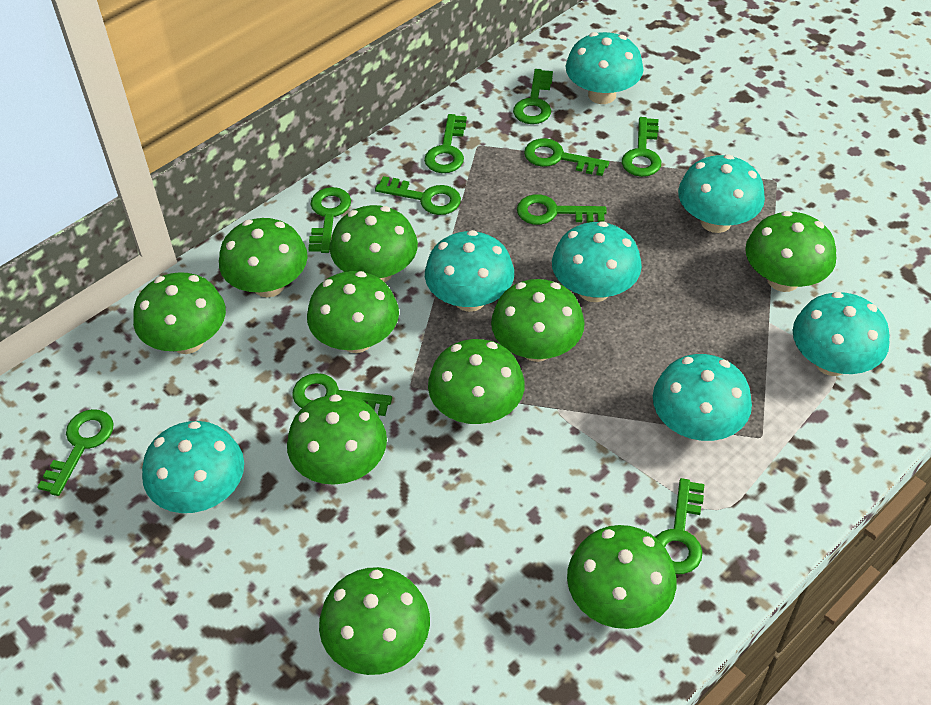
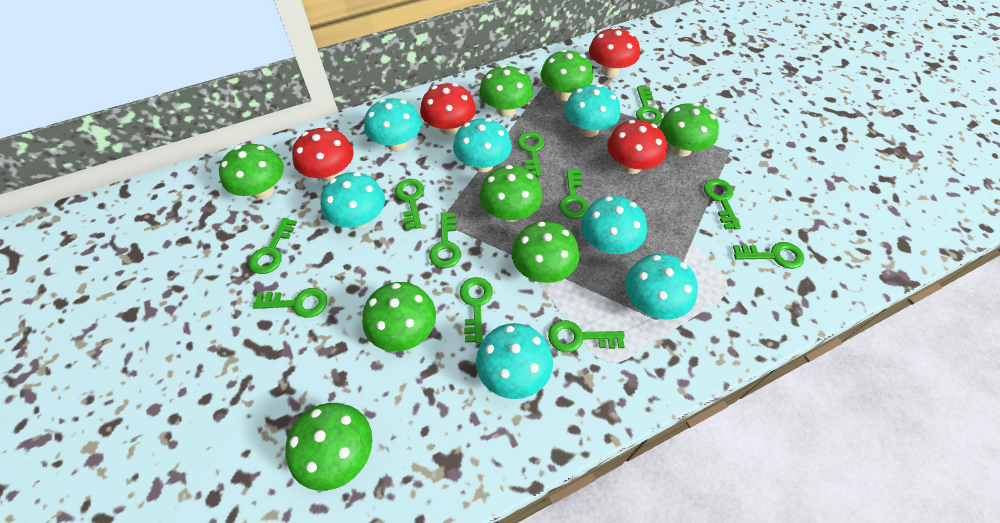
green key: [38,409,114,496] [292,373,392,416] [308,187,351,253] [375,176,461,215] [424,114,467,173] [513,69,553,124] [517,194,607,225] [524,138,609,176] [622,117,661,177] [655,478,704,574] = 10 -> [249,218,297,274] [252,288,327,318] [395,179,424,230] [429,212,461,268] [460,277,493,343] [517,132,545,177] [548,320,625,352] [559,169,589,219] [636,86,662,124] [704,179,741,230] [733,242,804,269] = 11
green mushroom: [133,272,226,354] [219,218,308,297] [287,394,387,485] [307,271,399,353] [319,567,430,675] [330,205,418,282] [428,339,525,424] [491,279,585,362] [567,525,676,629] [745,211,836,292] = 10 -> [219,144,284,199] [285,403,372,491] [362,282,436,352] [479,65,533,117] [479,165,542,222] [511,221,580,283] [541,49,593,101] [659,103,719,157] = 8
red mushroom: none = 0 -> [292,128,354,182] [420,83,476,135] [589,27,640,77] [607,120,667,174] = 4

